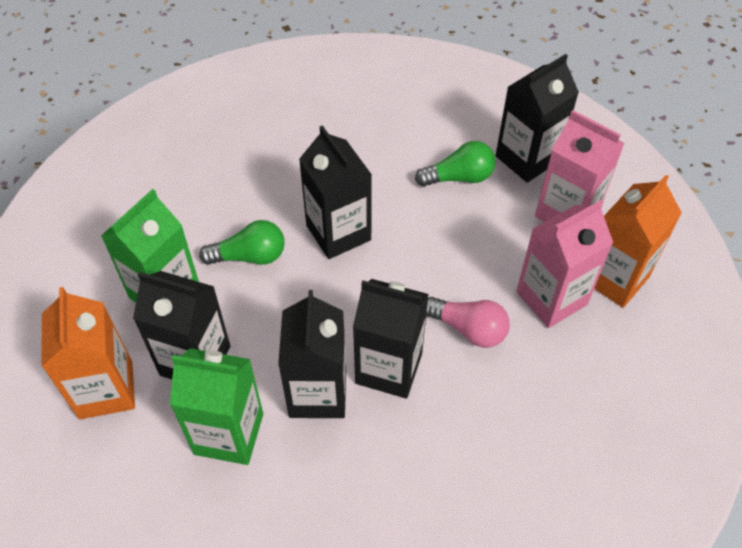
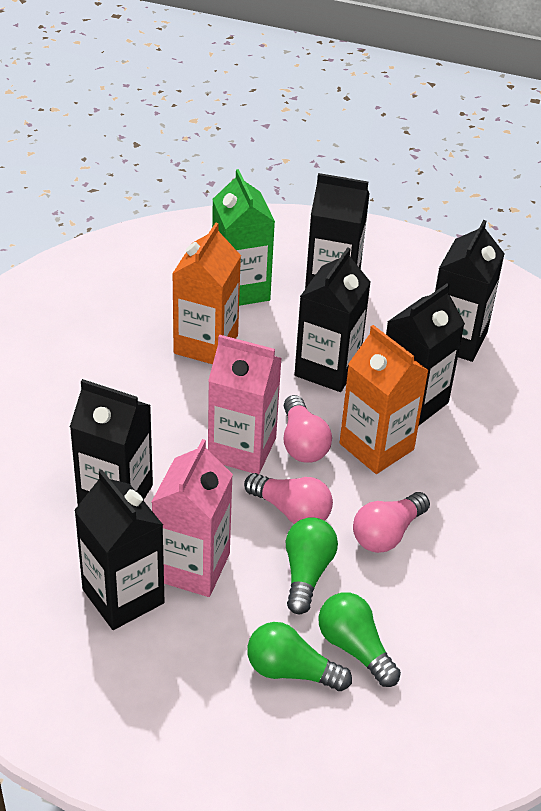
black carton: [133,271,230,379] [278,290,346,418] [299,125,372,259] [353,279,429,399] [496,54,579,183] = 5 -> [70,379,153,505] [74,470,165,630] [294,247,371,392] [305,173,369,289] [386,284,465,425] [435,220,505,362] = 6
green carton: [101,189,199,303] [170,348,263,465] = 2 -> [212,169,275,306] = 1
green light bulb: [199,220,285,265] [415,141,496,187] = 2 -> [247,622,352,691] [286,517,338,614] [318,592,401,687] = 3
pink light bulb: [426,297,510,348] = 1 -> [244,473,333,524] [284,395,332,463] [353,492,430,553] = 3

